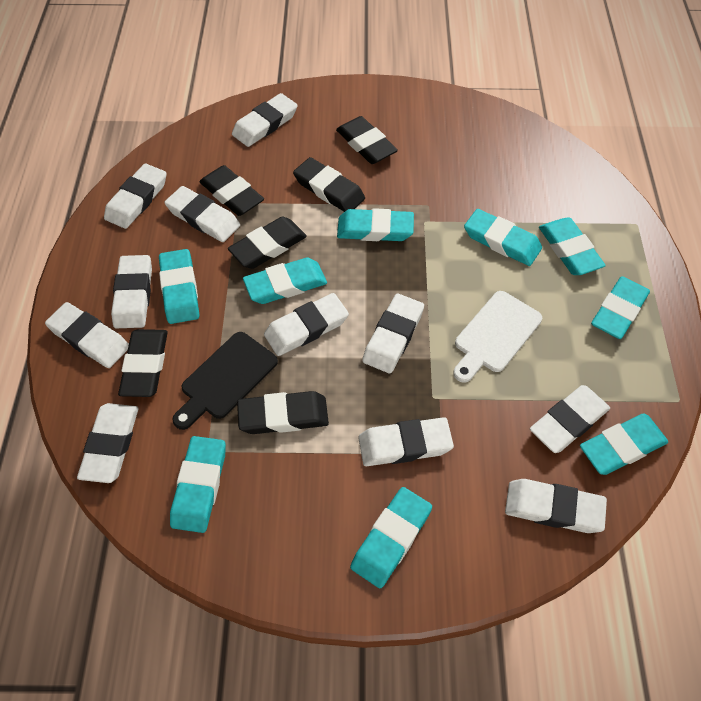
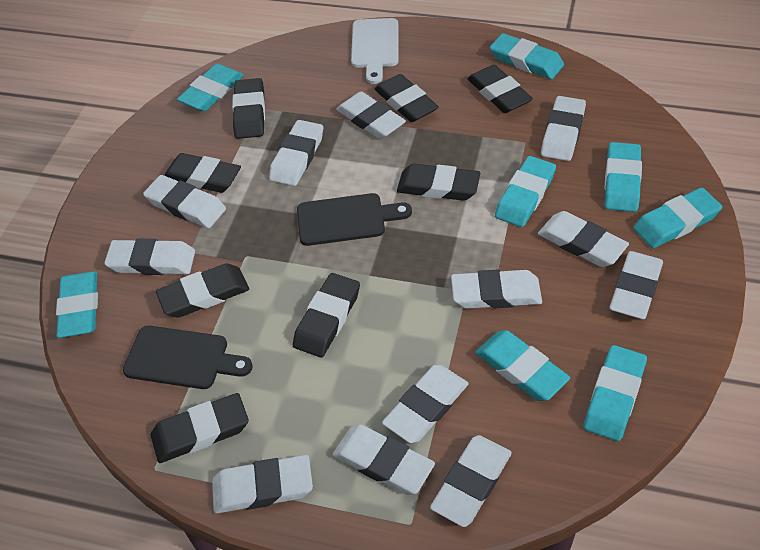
black cutting board: [172,332,278,430] = 1 -> [123,326,253,389] [297,193,412,246] = 2
black eraser: [118,329,168,397] [199,165,264,216] [228,217,307,269] [237,391,329,434] [293,157,365,212] [336,116,398,164] = 6 -> [151,393,249,463] [156,263,249,318] [164,153,241,193] [232,78,265,139] [293,273,360,357] [375,74,439,122] [397,164,480,201] [467,65,533,113] = 8
turquoise eraser: [159,249,199,324] [170,436,226,533] [243,257,327,304] [337,208,414,241] [350,487,432,588] [464,209,542,266] [539,217,606,275] [580,413,668,475] [591,276,650,339] = 9 -> [56,272,98,338] [177,64,244,111] [476,330,570,401] [490,33,564,79] [495,156,556,227] [583,345,647,441] [604,142,642,212] [633,188,722,248] = 8
white eraser: [45,302,129,368] [77,403,139,483] [104,164,167,229] [111,255,152,328] [164,186,240,242] [232,93,298,147] [264,293,349,356] [358,417,454,466] [362,294,424,373] [505,479,607,533] [530,385,610,453] = 11 -> [104,239,195,275] [143,175,226,228] [212,455,313,514] [269,120,323,186] [333,424,435,495] [336,92,406,139] [382,365,469,443] [430,435,512,527] [451,270,542,309] [538,211,629,267] [541,96,586,161] [609,251,663,319] = 12

